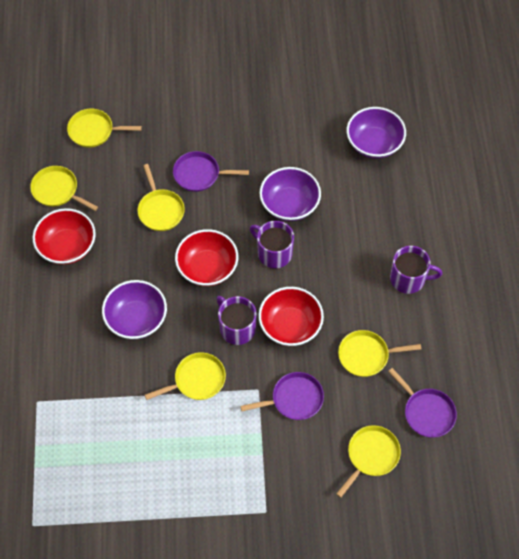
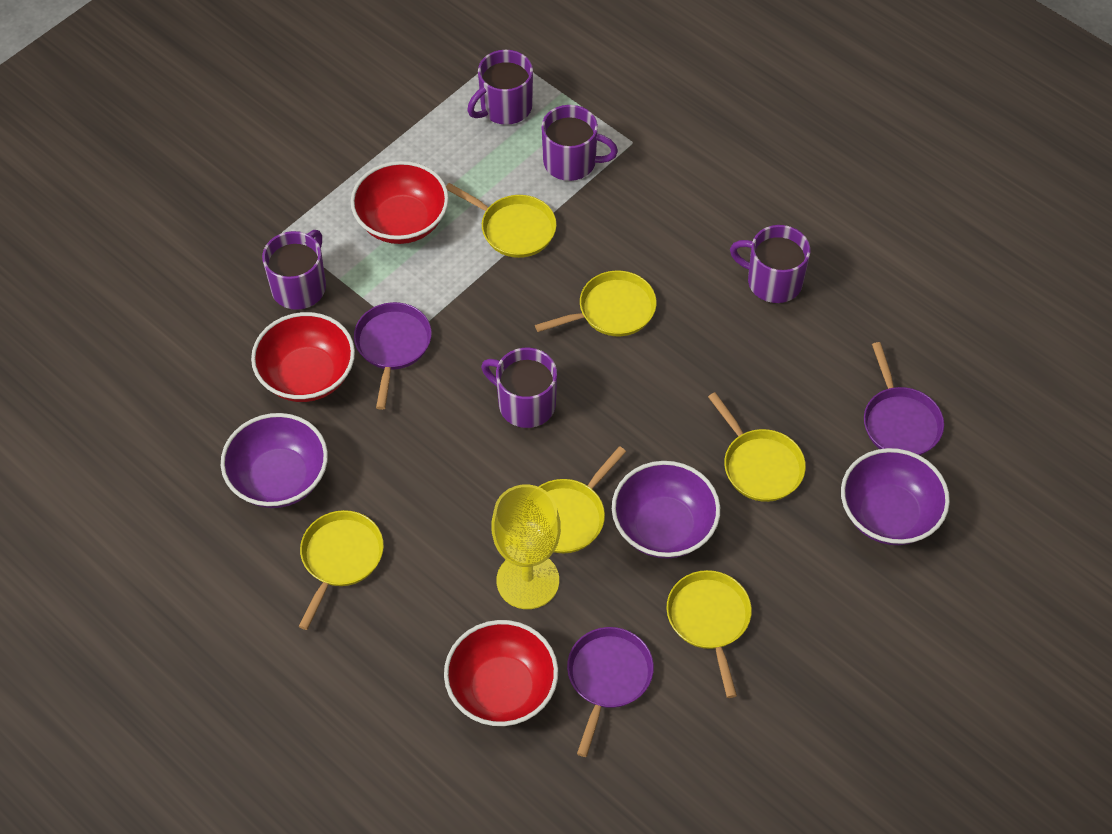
purple mug: [216,296,257,345] [250,221,294,268] [390,246,442,294] = 3 -> [262,230,326,310] [467,50,533,125] [481,348,557,428] [541,105,618,181] [730,225,810,303] = 5
yellow goblet: none = 0 -> [492,484,561,609] = 1

